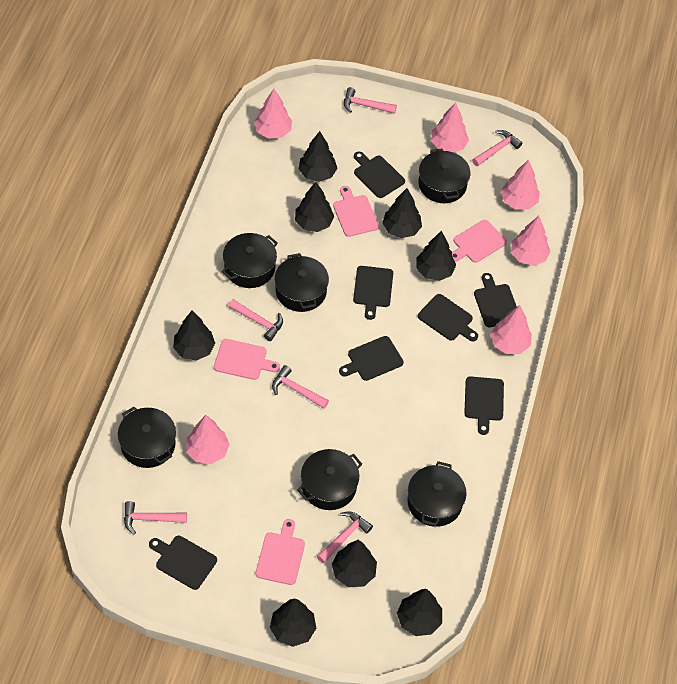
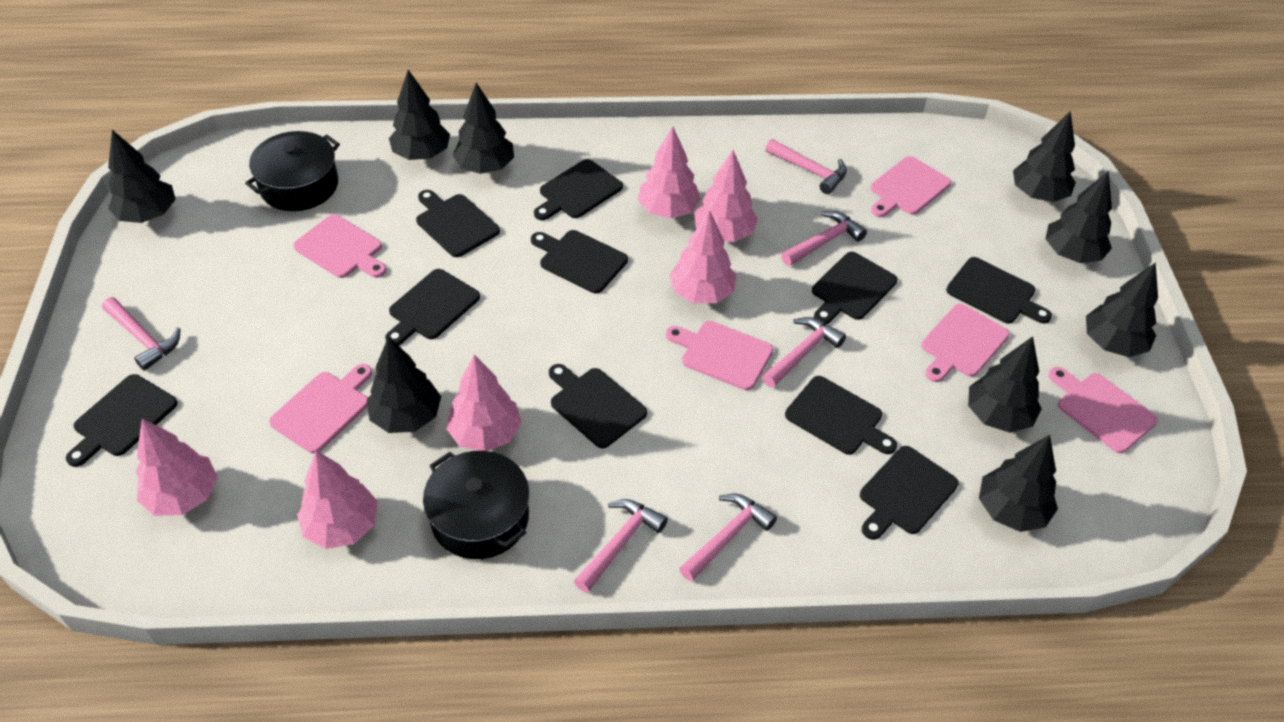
black cutting board: [149,536,217,590] [339,336,404,381] [353,266,393,320] [354,151,405,198] [418,294,478,341] [464,376,504,435] [474,273,517,327] = 7 -> [66,374,177,467] [385,269,480,346] [416,190,500,257] [531,230,628,293] [534,159,623,220] [549,364,647,448] [785,376,897,455] [812,252,897,324] [860,446,959,540] [946,257,1052,324] = 10
black pot: [118,407,176,468] [222,233,278,288] [274,253,329,312] [297,449,362,510] [407,461,466,527] [418,148,470,203] = 6 -> [245,131,340,211] [423,451,529,559] = 2
black tree: [173,311,215,361] [270,598,316,647] [295,182,334,232] [299,131,337,182] [332,540,377,587] [382,188,422,238] [397,589,442,636] [416,231,456,281] = 8 -> [108,130,176,223] [367,337,441,433] [389,70,450,160] [453,83,514,174] [968,336,1042,433] [979,435,1058,532] [1013,111,1076,202] [1046,171,1112,263] [1086,262,1158,357] = 9
pink cutting board: [214,339,280,380] [256,519,305,585] [333,186,379,237] [452,220,507,263] = 4 -> [269,364,372,453] [293,214,387,278] [666,321,773,390] [871,156,951,217] [921,304,1010,382] [1049,367,1158,453] = 6

